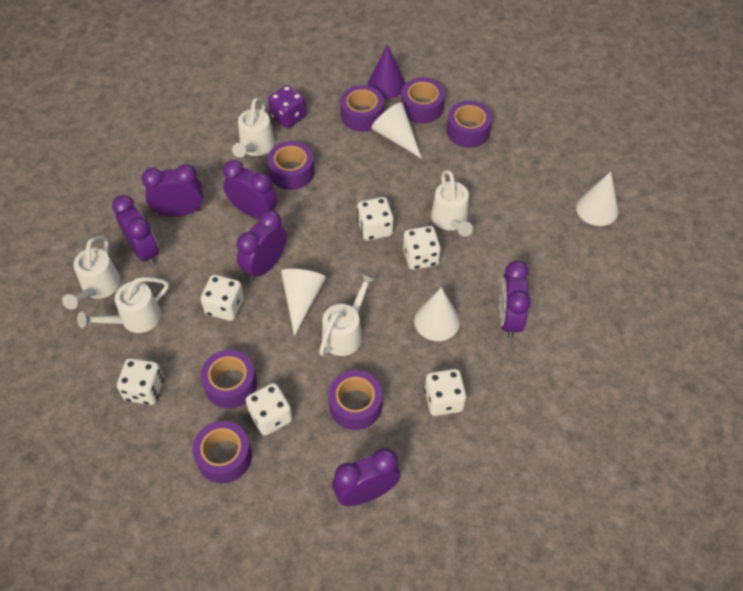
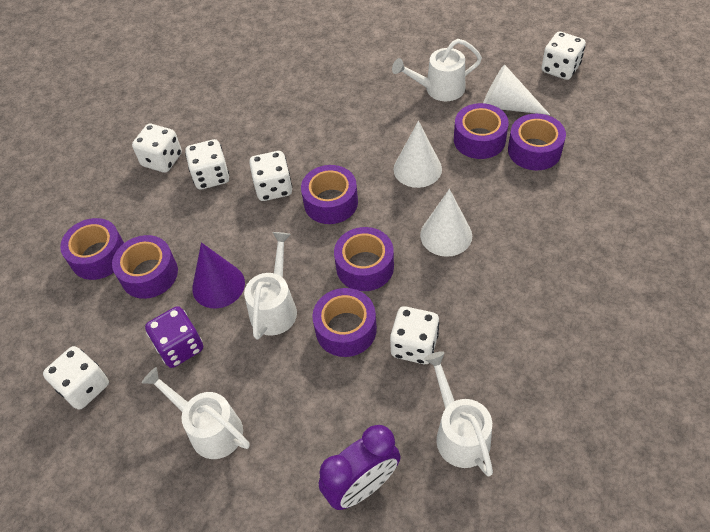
purple clock: [112,195,159,266] [142,164,203,217] [223,160,278,219] [237,210,287,281] [332,448,400,506] [499,261,531,338] = 6 -> [319,425,401,510] = 1
white cone: [281,269,326,336] [371,102,422,158] [414,287,460,341] [576,171,618,226] = 4 -> [394,121,442,188] [420,189,472,257] [483,64,550,115] = 3
white watering can: [62,236,121,310] [77,277,169,333] [232,98,275,157] [319,272,376,356] [431,170,473,237] = 5 -> [142,367,250,459] [244,232,297,340] [392,39,482,101] [424,351,493,476] = 4

